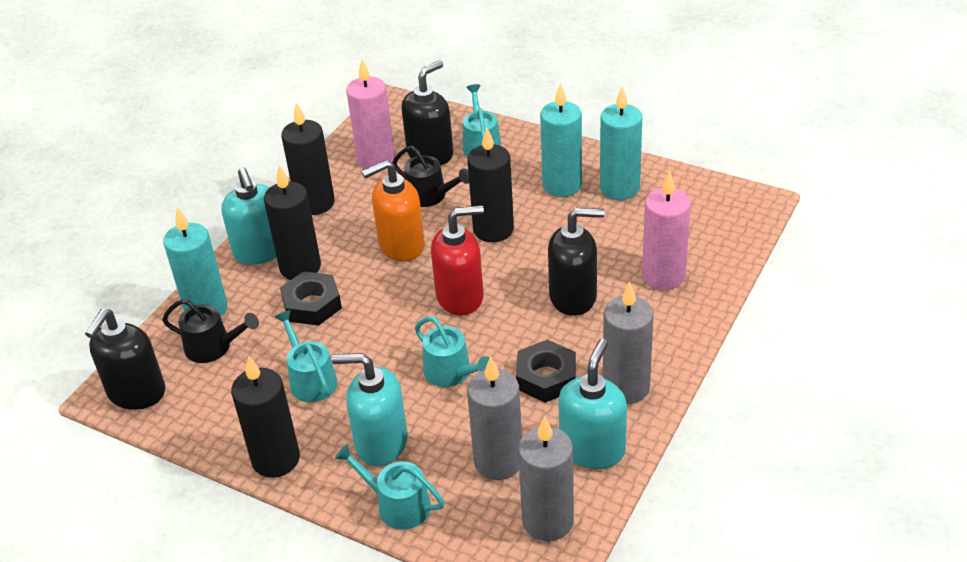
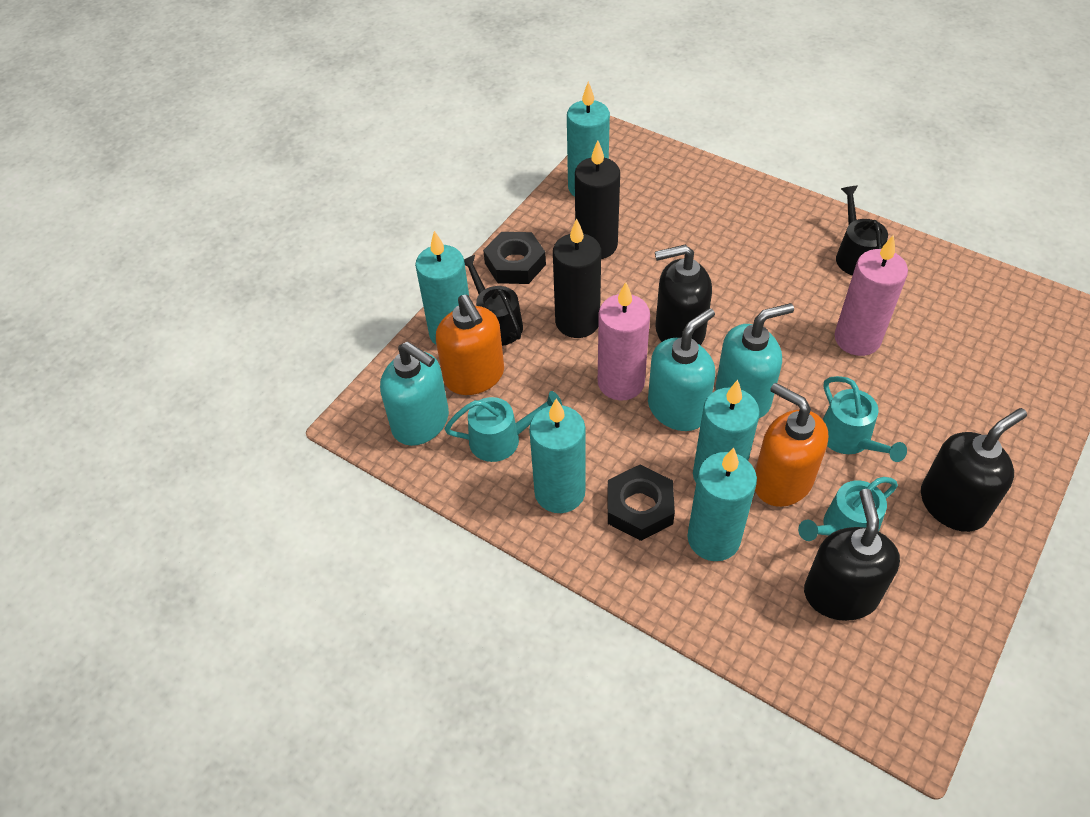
black candle: [231,355,300,478] [264,165,321,280] [281,103,335,215] [467,127,514,242] = 4 -> [553,219,601,338] [575,140,620,259] = 2
grey candle: [467,356,522,480] [518,416,574,541] [603,281,654,404] = 3 -> none = 0
orange soap dispenser: [361,160,425,262] = 1 -> [436,294,504,395] [755,382,828,507] = 2
red soap dispenser: [431,205,484,315] = 1 -> none = 0
turquoise candle: [163,207,227,317] [540,83,582,197] [600,86,642,200] = 3 -> [415,231,469,346] [529,399,585,513] [567,81,610,197] [687,448,757,561] [693,380,760,482] = 5
turquoise watering can: [275,310,338,402] [335,444,444,530] [415,316,489,387] [463,84,501,157] = 4 -> [444,391,562,462] [798,477,898,541] [823,376,907,462] = 3

